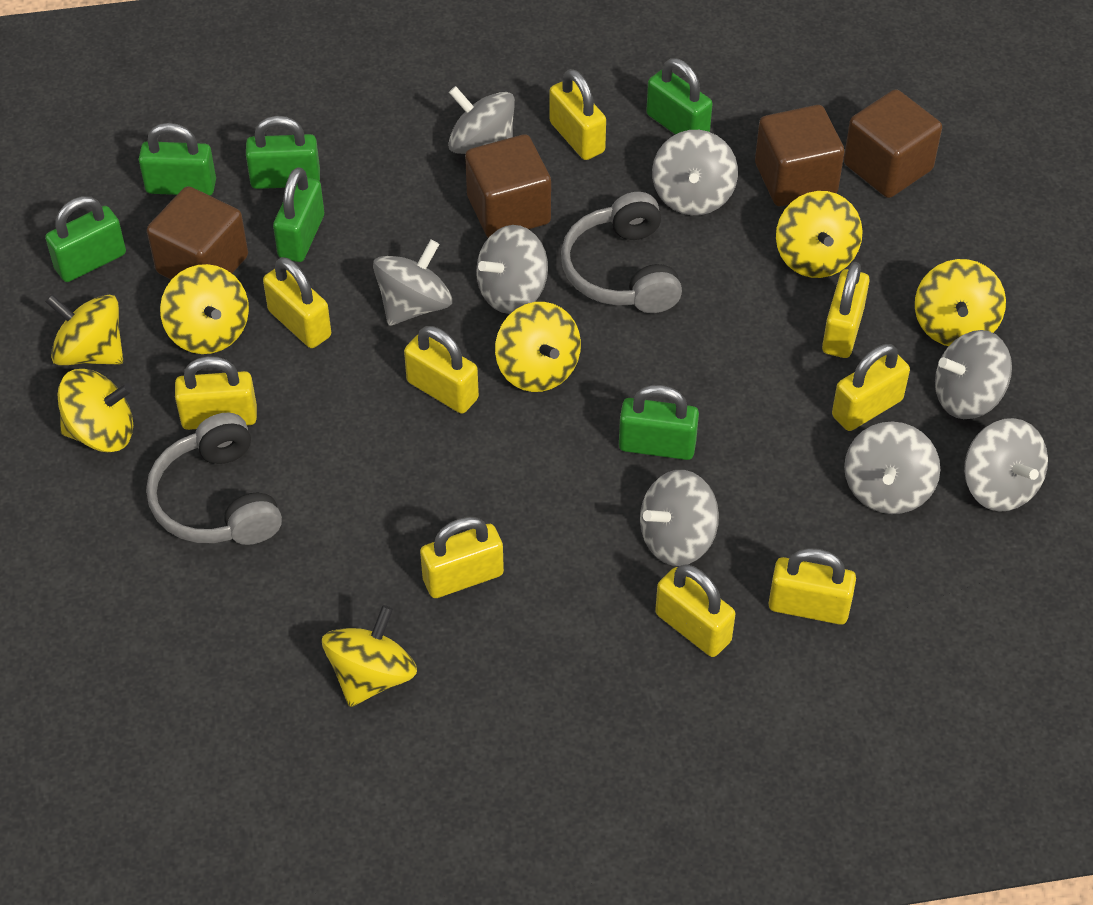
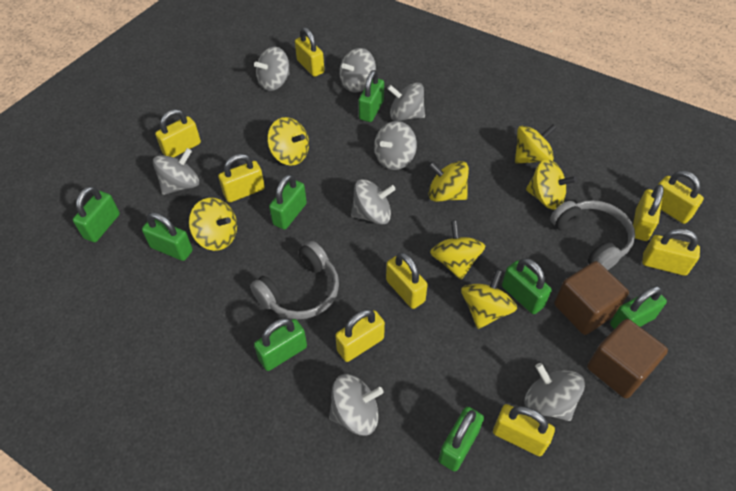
brown cube: [147,186,248,280] [465,134,551,238] [755,105,844,206] [843,89,942,198] = 4 -> [554,261,629,335] [587,319,668,398] = 2
green padlock: [45,196,126,282] [139,123,216,196] [246,116,320,189] [273,167,324,262] [619,385,699,460] [646,58,713,135] = 6 -> [73,186,120,242] [142,212,193,261] [254,318,307,371] [269,174,307,230] [358,70,384,122] [438,407,484,472] [502,258,552,314] [610,286,667,329] = 8

